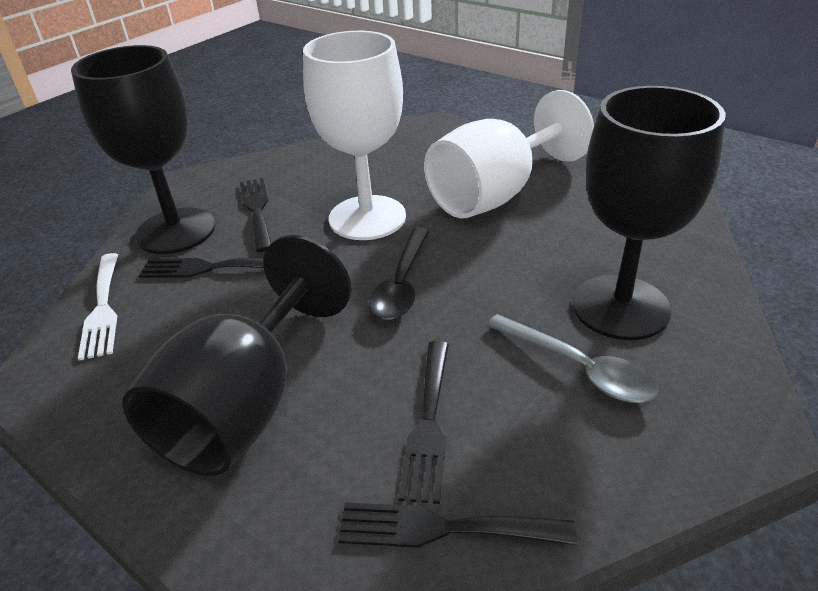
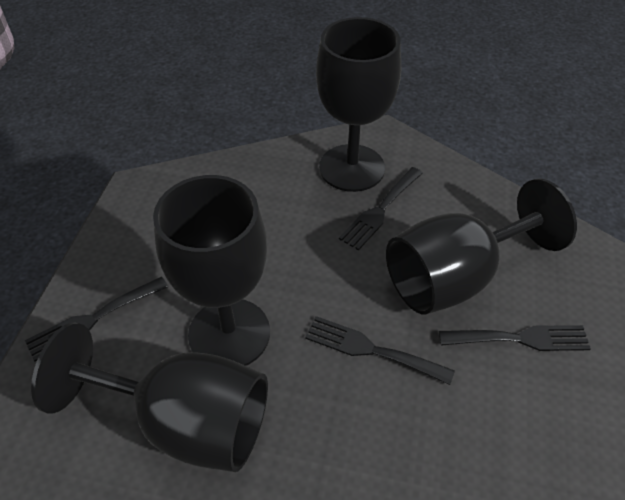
black goblet: [71,45,216,254] [122,235,352,476] [573,86,726,340] = 3 -> [31,323,268,472] [153,175,270,366] [316,17,401,192] [386,179,577,314] = 4
black spoon: [368,228,429,320] = 1 -> none = 0
grey spoon: [486,314,659,403] = 1 -> none = 0
white fork: [78,253,118,361] = 1 -> none = 0
white goblet: [303,31,406,240] [424,90,594,218] = 2 -> none = 0

